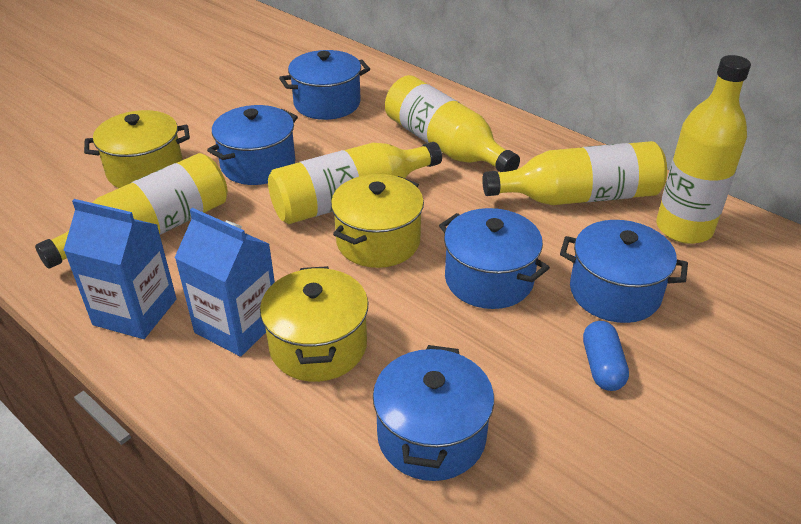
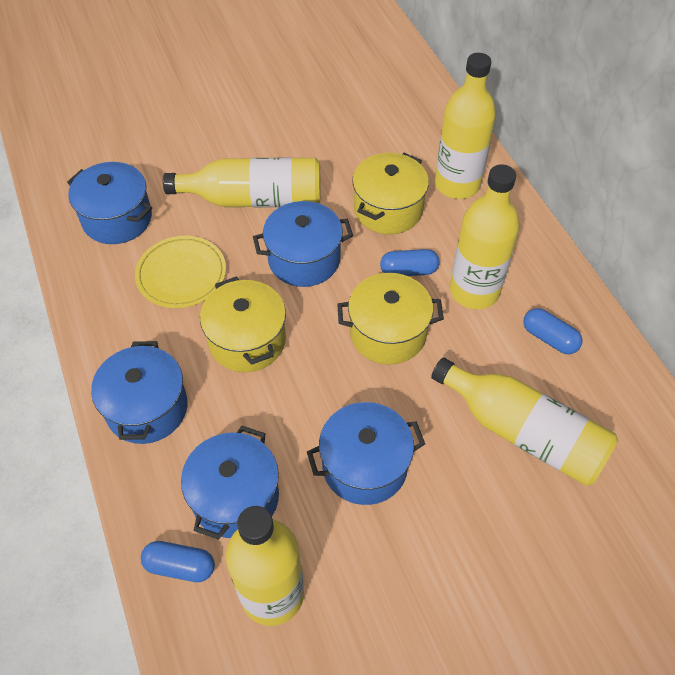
blue capsule: [583,321,629,391] = 1 -> [141,541,215,582] [380,249,440,276] [523,308,583,354] = 3
blue carton: [63,199,177,339] [174,208,275,357] = 2 -> none = 0
yellow plate: none = 0 -> [135,236,226,308] = 1

